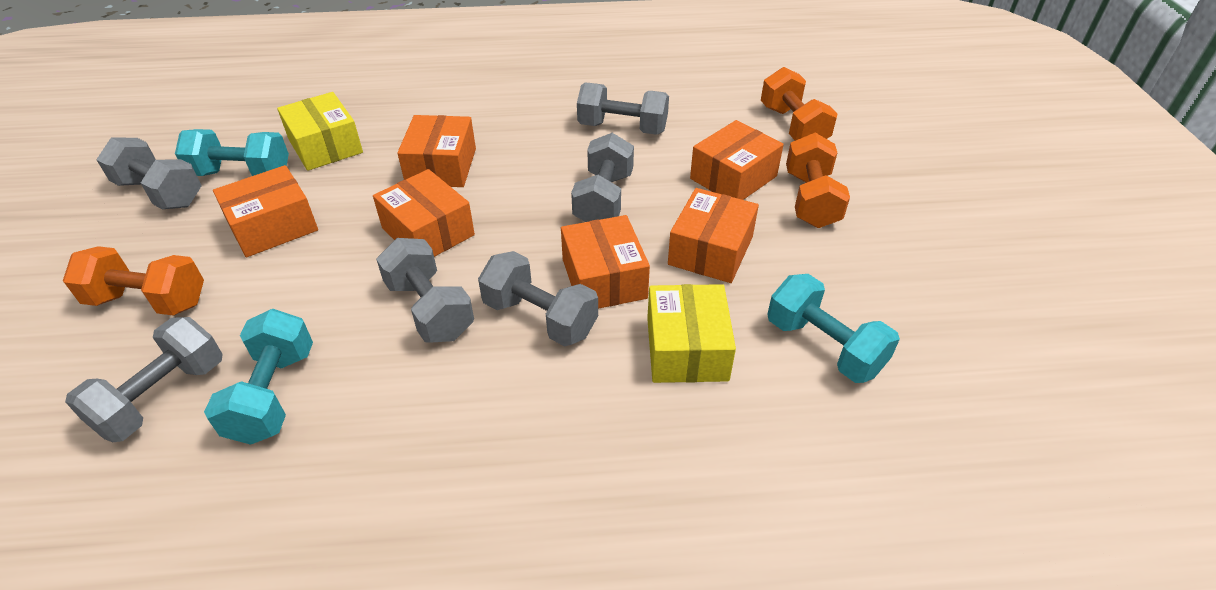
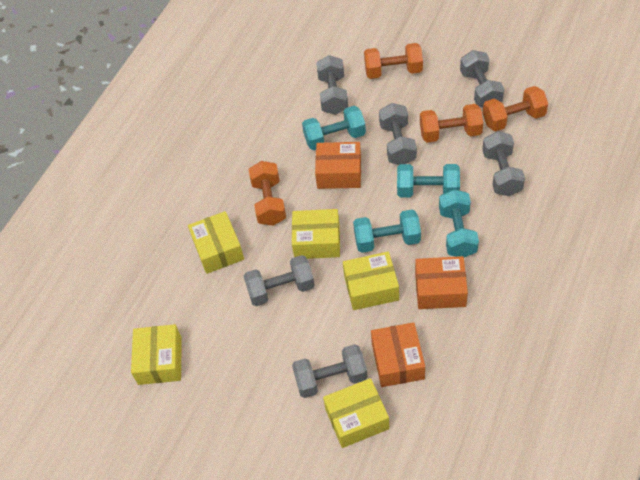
orange box: [213,165,318,257] [373,169,475,257] [397,115,476,187] [561,215,650,309] [668,188,759,283] [690,120,784,200] = 6 -> [315,142,361,189] [371,322,425,387] [415,256,468,309] = 3
orange dumbbell: [63,246,204,316] [761,67,837,141] [786,133,850,228] = 3 -> [249,161,286,226] [364,43,423,79] [420,104,483,143] [483,86,548,131] = 4
turquoise dumbbell: [175,129,289,176] [204,309,313,445] [767,274,900,383] = 3 -> [302,106,366,150] [353,209,421,253] [397,164,460,197] [439,189,479,257] = 4
yellow box: [277,92,363,171] [647,284,736,383] = 2 -> [131,324,182,385] [188,211,244,274] [292,209,340,259] [323,378,390,448] [343,252,399,310] = 5

